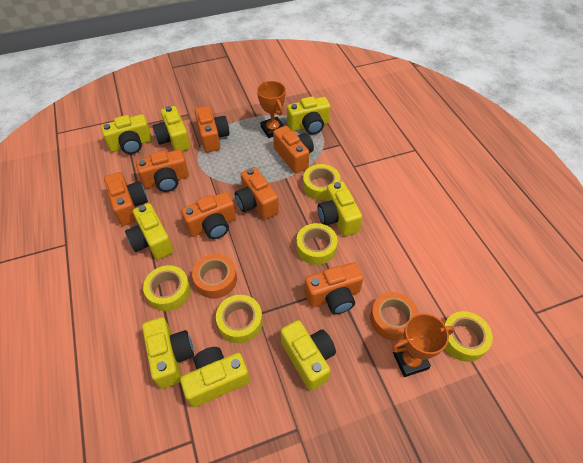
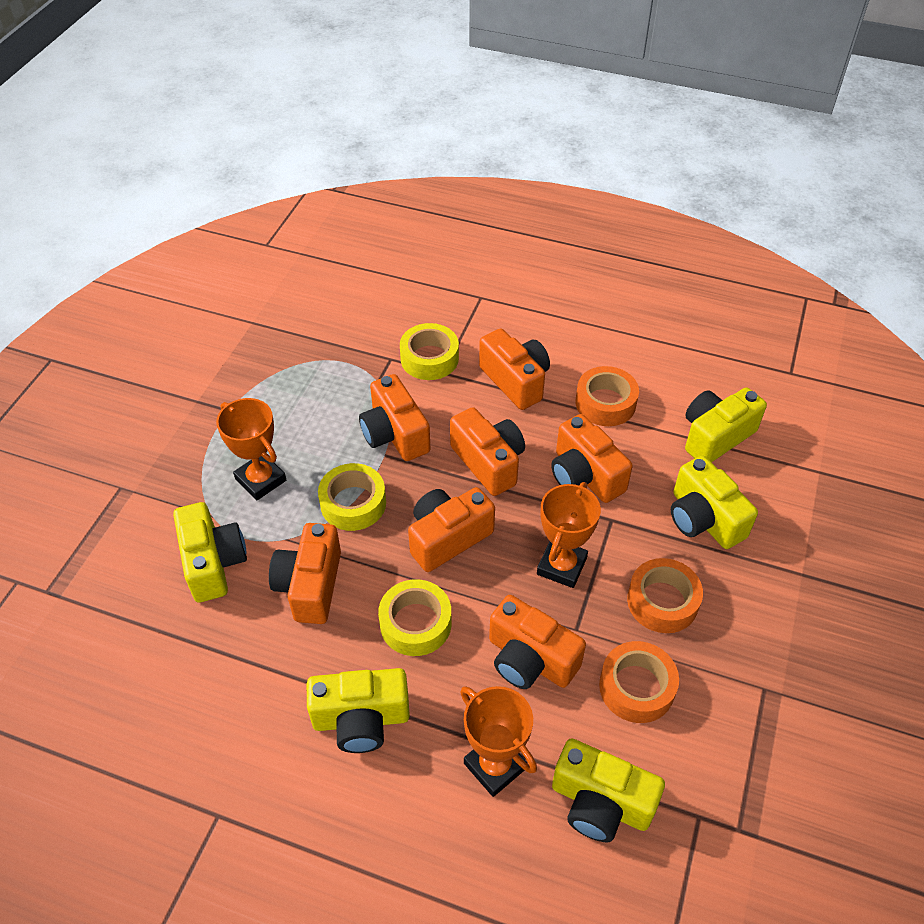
orange tape: [192,254,237,298] [370,292,419,341] = 2 -> [576,366,639,426] [599,641,679,723] [627,558,703,633] = 3
orange trophy: [257,81,286,138] [391,313,455,377] = 2 -> [216,398,286,500] [460,686,537,797] [537,482,601,588] = 3
yellow camera: [101,114,152,154] [125,203,173,260] [142,317,194,389] [153,106,191,151] [180,347,250,407] [280,320,336,391] [287,96,330,135] [318,181,362,236] = 8 -> [173,502,247,603] [307,668,410,753] [552,738,665,842] [671,456,758,549] [685,387,767,462] = 5
yellow tape: [143,265,191,311] [216,295,263,343] [296,223,338,265] [303,164,340,200] [444,311,493,362] = 5 -> [318,463,386,531] [378,579,452,656] [400,323,459,380] = 3

